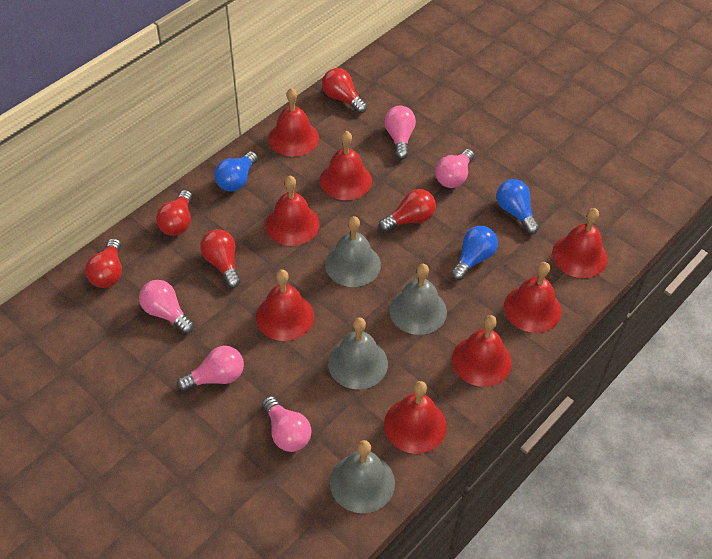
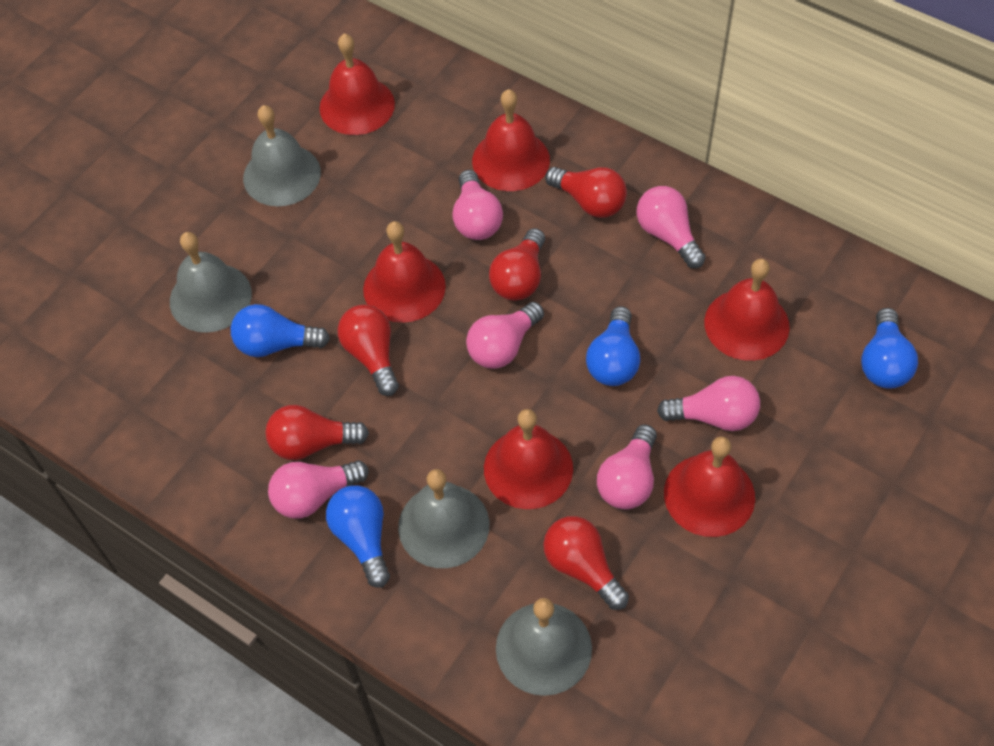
blue light bulb: [214,151,258,192] [451,226,498,280] [496,179,539,234] = 3 -> [231,304,330,357] [326,485,390,588] [586,306,640,386] [861,308,918,389] = 4
pink light bulb: [139,280,194,334] [177,346,244,391] [262,396,311,452] [384,106,416,159] [435,149,474,188] = 5 -> [268,460,369,519] [453,170,503,240] [466,302,544,369] [597,424,657,509] [637,186,706,268] [657,376,760,431] = 6
red bell: [256,270,314,341] [266,176,320,246] [269,88,319,157] [320,131,372,200] [384,381,447,454] [452,315,512,387] [504,262,561,333] [552,208,608,278] = 8 -> [319,33,395,135] [363,221,446,323] [472,89,550,191] [484,409,573,509] [664,436,755,537] [704,259,790,361] = 6

